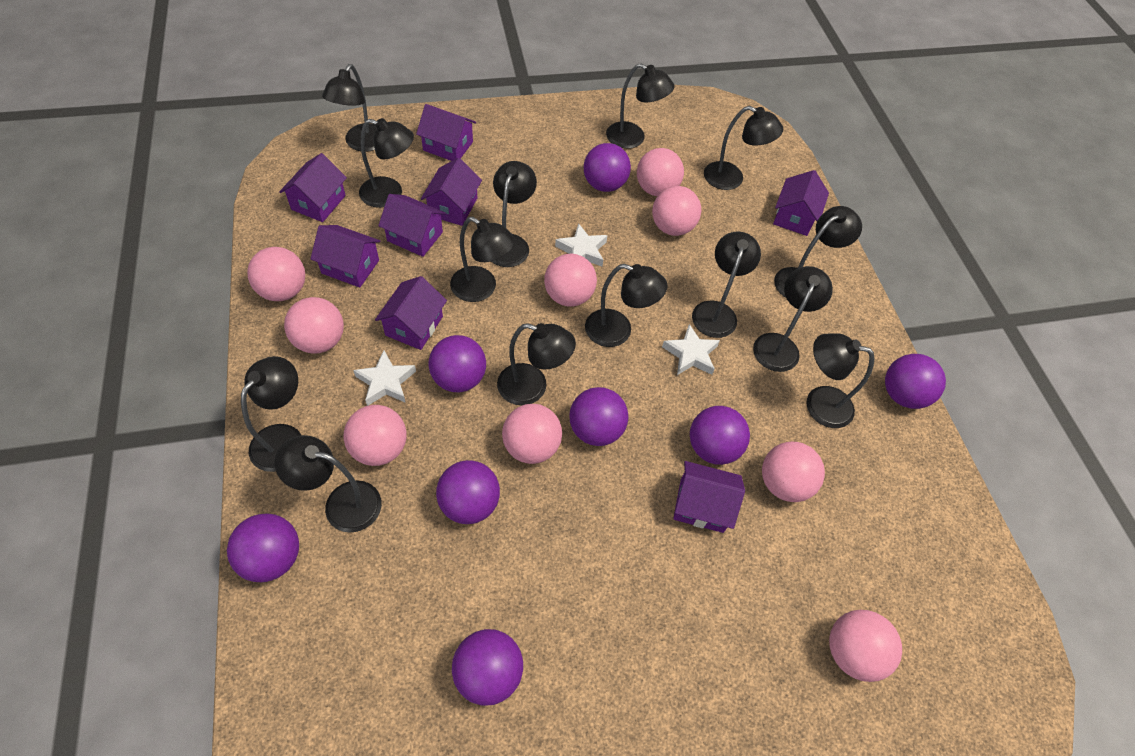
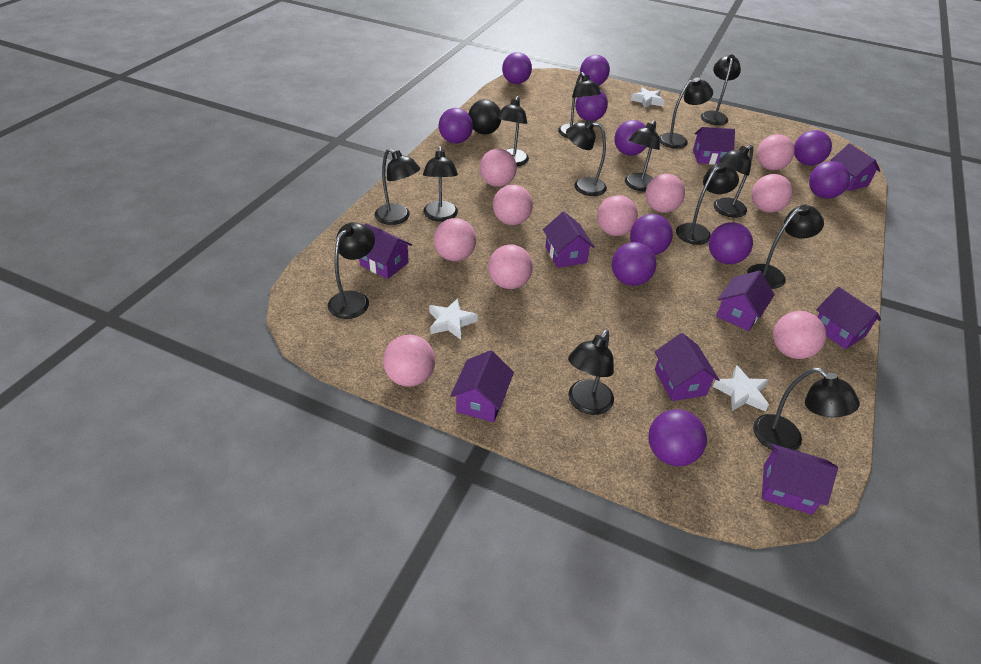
black ball: none = 0 -> [469,99,501,135] = 1
pink ball: [247,247,305,301] [284,297,344,353] [344,405,407,466] [502,404,562,464] [544,254,597,306] [637,148,684,196] [652,186,701,236] [762,442,825,502] [829,610,902,682] = 9 -> [383,335,435,387] [433,218,476,261] [480,149,517,187] [488,244,533,289] [493,185,533,225] [597,195,638,236] [645,174,685,213] [752,174,793,213] [757,134,795,170] [773,311,826,359] = 10
purple ball: [227,513,299,582] [429,335,486,392] [436,460,500,524] [452,629,523,706] [569,387,628,446] [584,143,631,192] [690,406,750,465] [885,354,946,409] = 8 -> [439,108,473,144] [502,52,532,84] [575,90,608,121] [580,55,610,86] [612,242,657,286] [614,120,646,156] [630,214,673,255] [648,409,707,466] [709,222,753,264] [794,130,832,166] [809,161,850,199] = 11
purple house: [279,153,347,222] [310,225,380,288] [375,276,447,350] [378,194,446,257] [416,104,476,161] [421,158,482,226] [673,461,745,533] [773,170,829,236] = 8 -> [359,223,412,279] [450,350,514,422] [543,212,595,268] [655,333,720,401] [693,127,735,165] [716,271,775,331] [762,444,838,515] [816,287,881,349] [830,143,880,191] = 9

